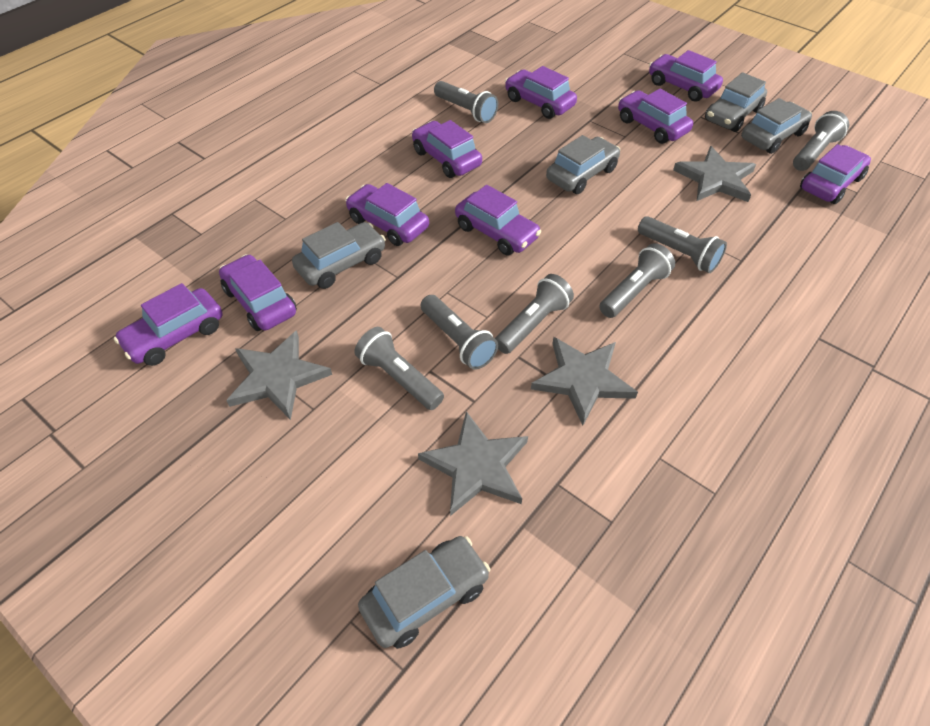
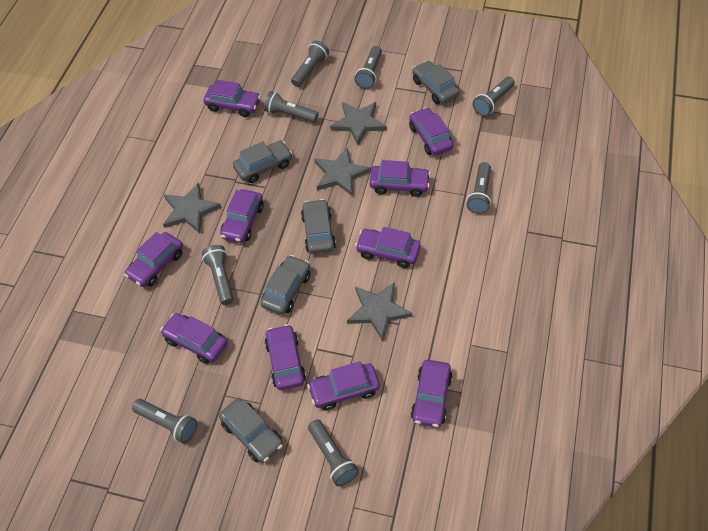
grey flashlight: [354,327,444,410] [421,295,498,370] [434,81,498,123] [495,274,574,354] [599,243,675,318] [638,216,727,273] [793,111,849,171] = 7 -> [132,399,197,443] [202,245,234,305] [264,91,318,123] [291,41,329,87] [308,420,359,486] [355,46,382,89] [467,162,491,214] [473,76,515,116] = 8
purple car: [114,283,223,366] [219,254,297,331] [345,183,429,246] [412,120,482,178] [455,185,541,255] [505,66,577,119] [618,89,693,144] [649,50,723,102] [800,144,871,204] = 9 -> [124,232,183,287] [160,313,228,364] [203,80,261,117] [220,189,264,243] [265,324,306,390] [307,361,380,411] [355,227,421,268] [369,160,430,197] [409,107,453,156] [411,360,452,427] = 10

